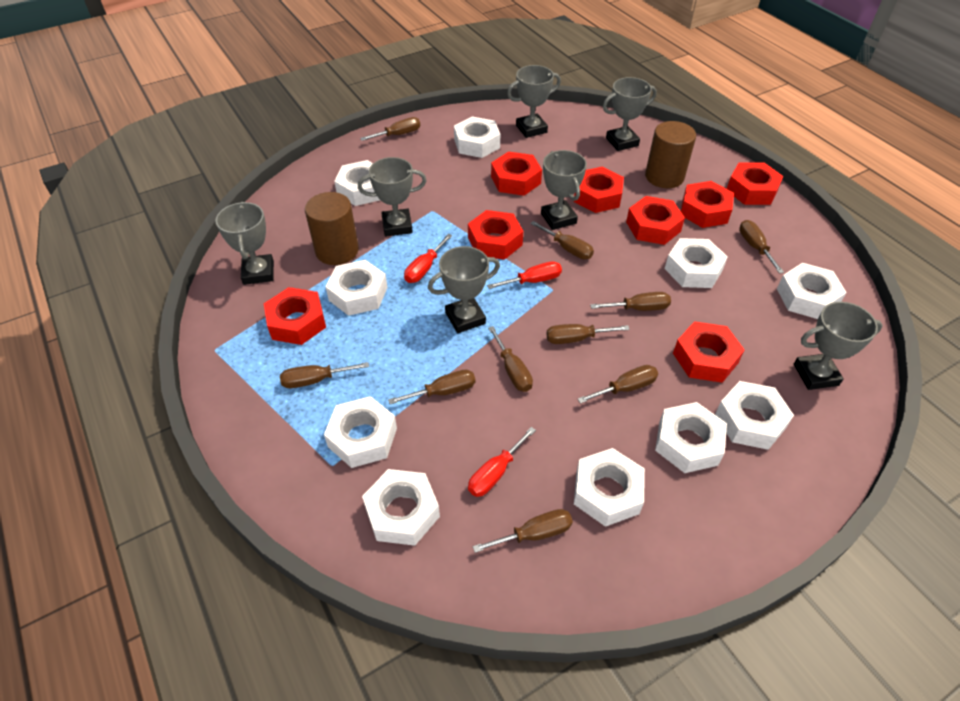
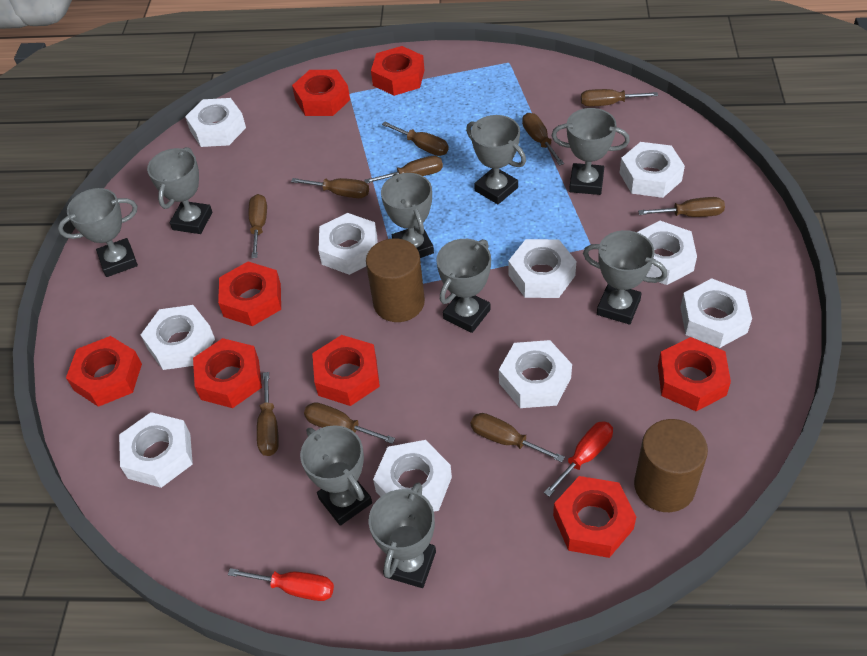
grey trophy: [215,202,274,285] [358,157,427,237] [428,246,500,333] [507,65,561,138] [541,150,587,230] [603,77,657,151] [794,302,883,390] = 7 -> [58,188,138,277] [147,147,212,234] [300,425,372,526] [369,482,436,588] [381,173,434,258] [437,239,491,333] [466,115,526,204] [552,108,630,195] [583,230,667,325] = 9
red screwdriver: [404,234,452,283] [468,427,536,497] [487,261,562,289] = 3 -> [228,568,334,601] [544,421,613,497] = 2

